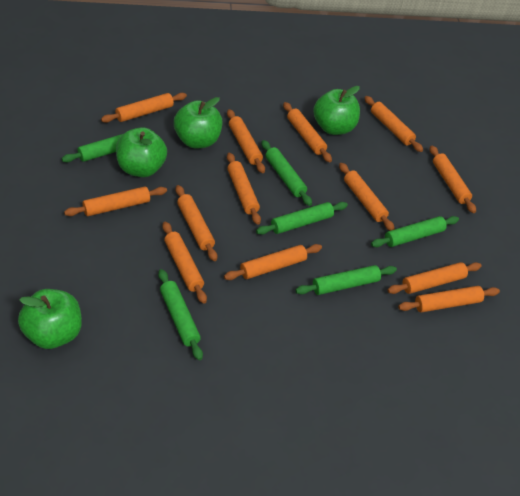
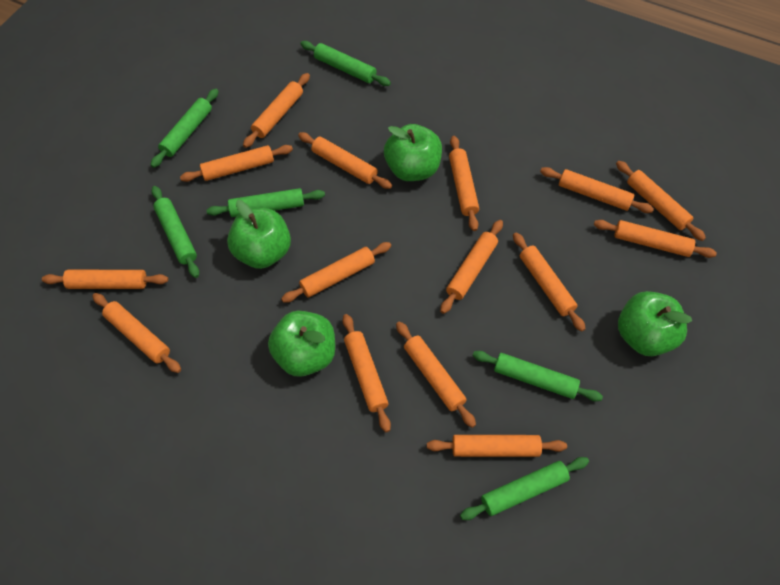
orange rolling pin: [64,186,167,216] [101,93,187,123] [162,222,207,304] [175,185,217,261] [224,244,322,280] [227,109,265,173] [227,153,261,225] [283,102,332,162] [339,163,395,231] [365,96,423,152] [387,262,481,294] [398,286,500,312] [430,146,476,213] = 13 -> [42,270,168,289] [92,293,181,373] [180,145,293,182] [243,73,310,148] [281,242,391,303] [298,132,392,189] [342,314,391,432] [396,321,476,428] [427,435,567,457] [440,220,503,314] [449,136,479,231] [513,232,586,332] [540,167,654,213] [594,220,717,258] [616,161,706,241] = 15

